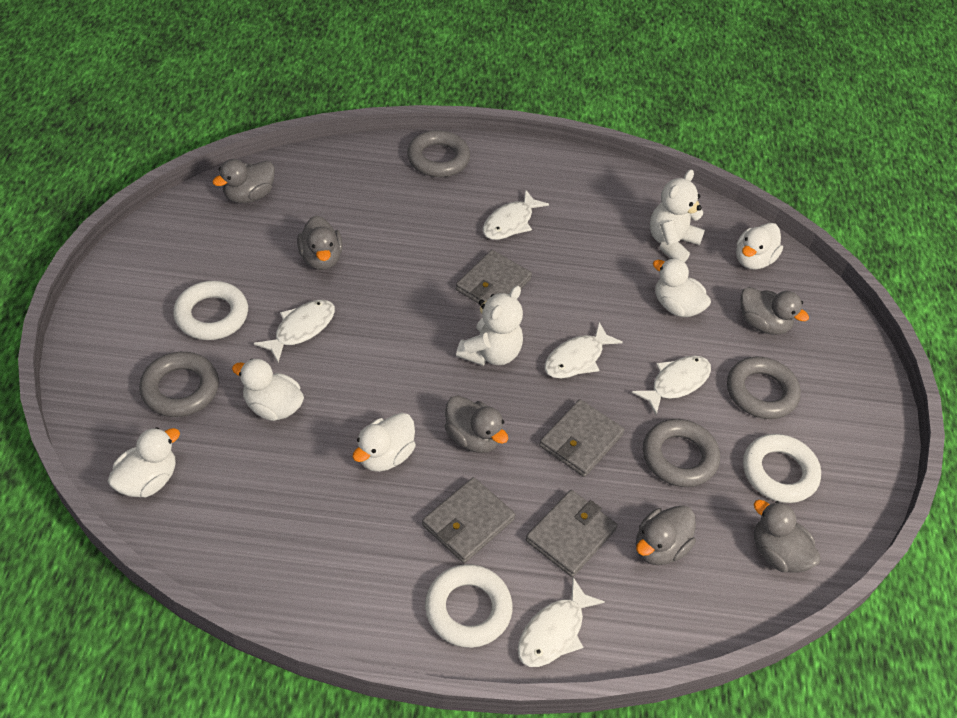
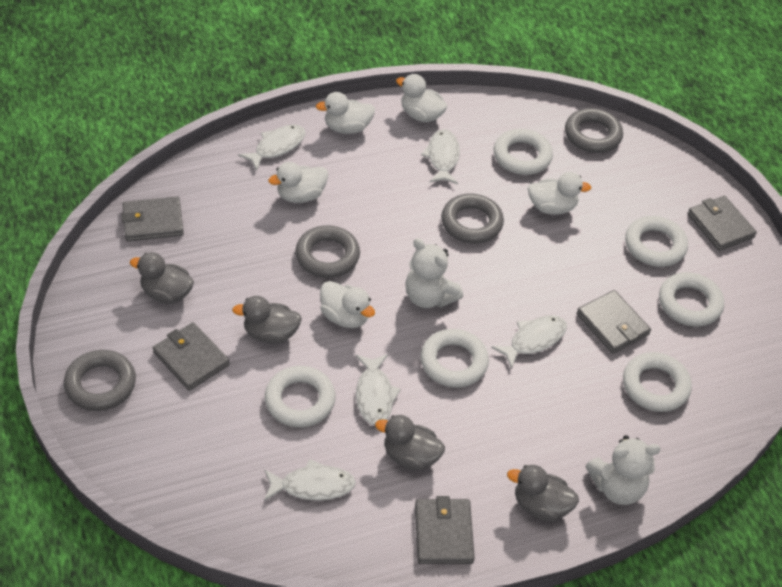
grey duck: [212,159,275,203] [297,215,343,270] [445,395,508,453] [636,505,696,565] [741,287,809,335] [754,500,821,573] = 6 -> [130,252,194,304] [232,296,302,344] [375,415,445,471] [507,465,579,522] = 4
grey wallet: [422,477,516,563] [456,250,532,304] [526,490,617,577] [539,399,625,477] = 4 -> [121,196,184,241] [153,322,230,391] [415,496,475,564] [577,290,651,354] [688,196,757,251] = 5
white ring: [173,281,248,340] [425,564,512,648] [743,434,821,503] = 3 -> [265,366,335,427] [420,329,489,388] [494,129,553,175] [623,352,692,412] [625,216,688,267] [659,272,724,327] = 6

